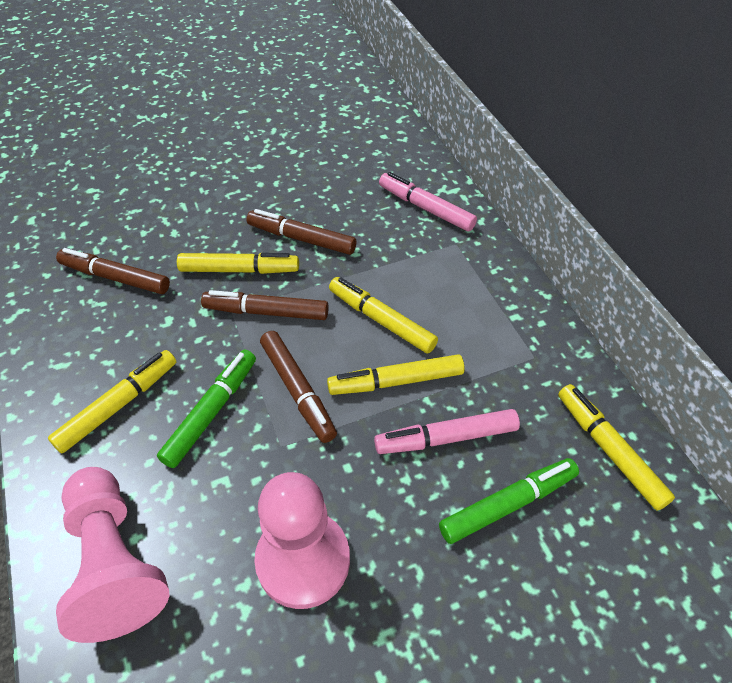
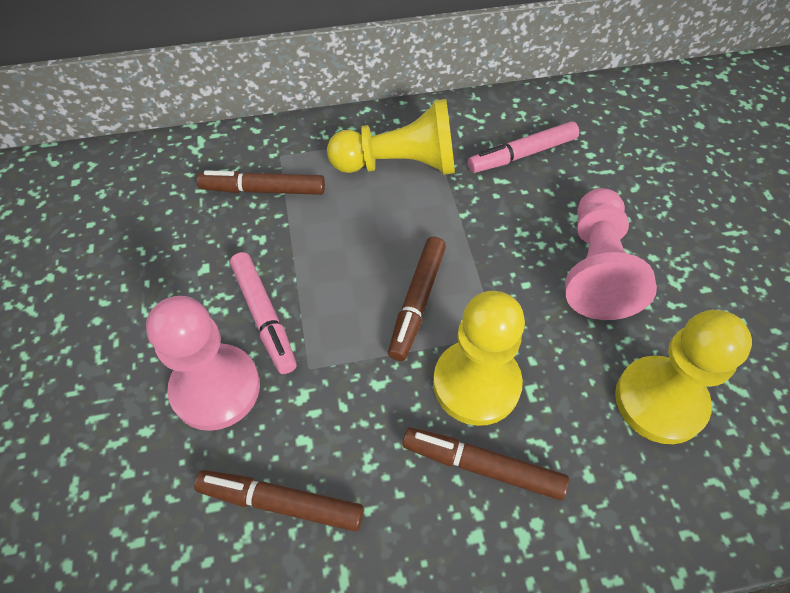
green marker: [157,349,256,468] [439,458,579,544] = 2 -> none = 0
yellow marker: [48,350,176,453] [177,253,299,274] [327,354,465,395] [329,277,438,354] [558,384,675,511] = 5 -> none = 0
yellow pawn: none = 0 -> [327,99,455,175] [433,291,525,426] [615,310,752,444] = 3

